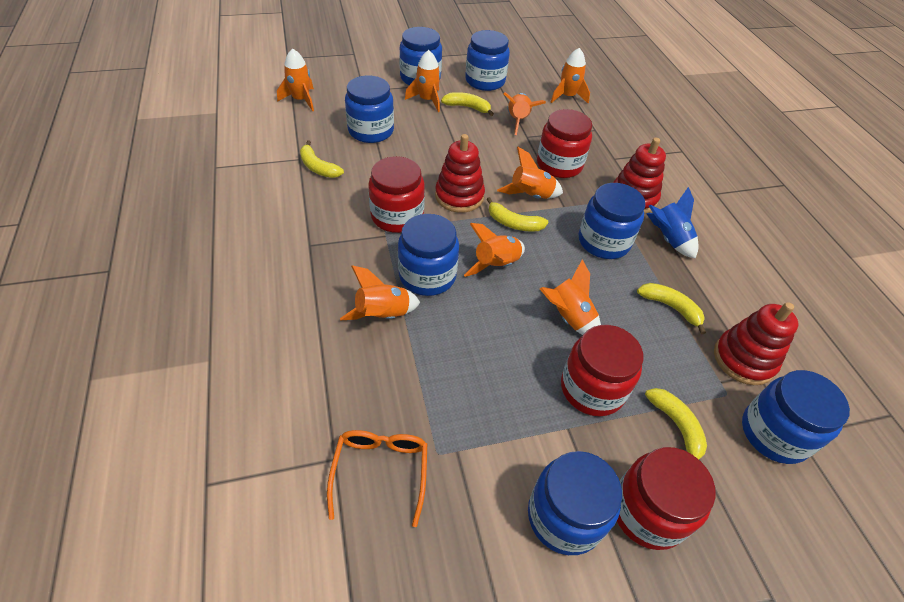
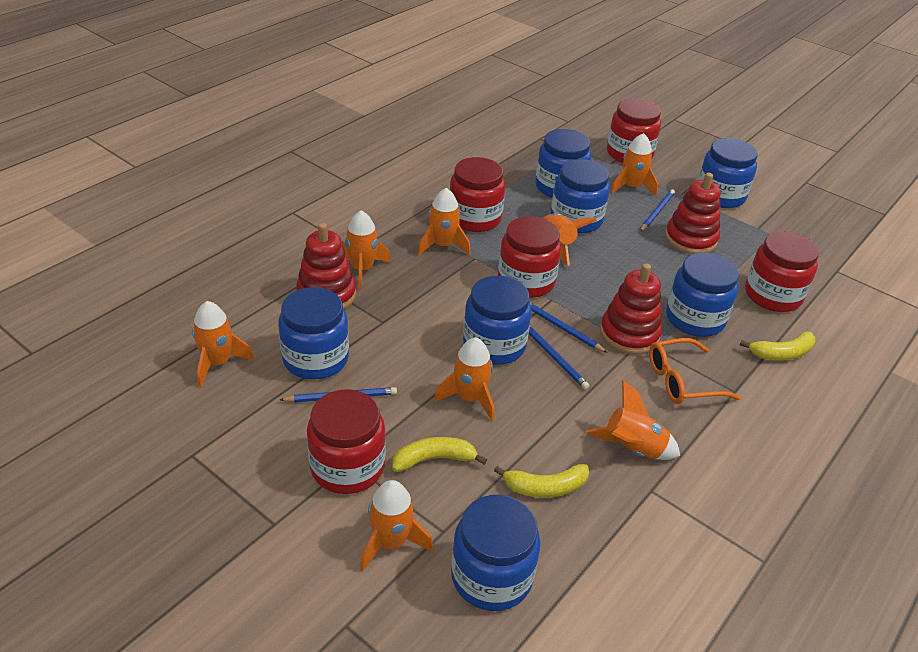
blue pencil: none = 0 -> [280,387,397,403] [529,327,589,389] [530,302,608,353] [640,189,675,232] = 4
blue rocket: [646,187,699,259] = 1 -> none = 0
red jar: [368,156,425,233] [537,109,592,178] [561,325,643,417] [617,447,716,550] = 4 -> [307,389,386,494] [450,157,505,232] [498,216,562,298] [607,98,661,163] [745,231,819,312] = 5
yellow banana: [300,140,344,178] [441,92,494,116] [486,197,548,232] [637,283,706,334] [645,388,707,459] = 5 -> [392,437,487,472] [494,464,589,498] [740,331,815,361] = 3

